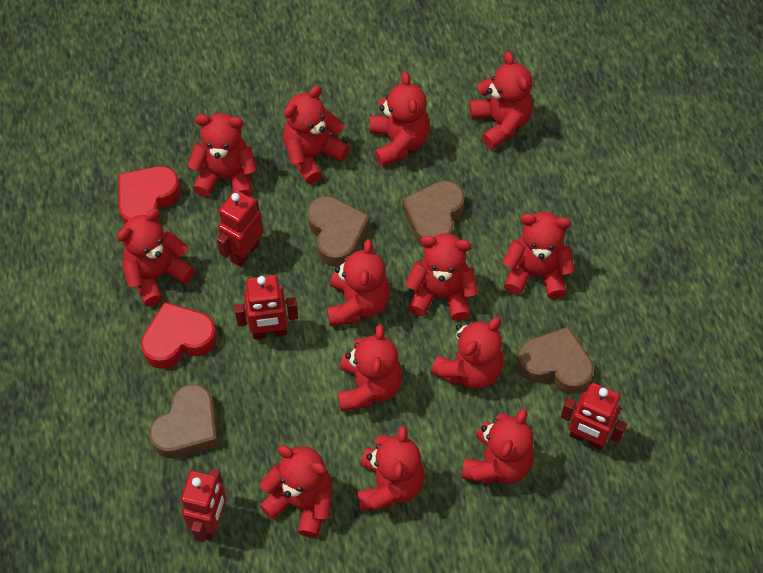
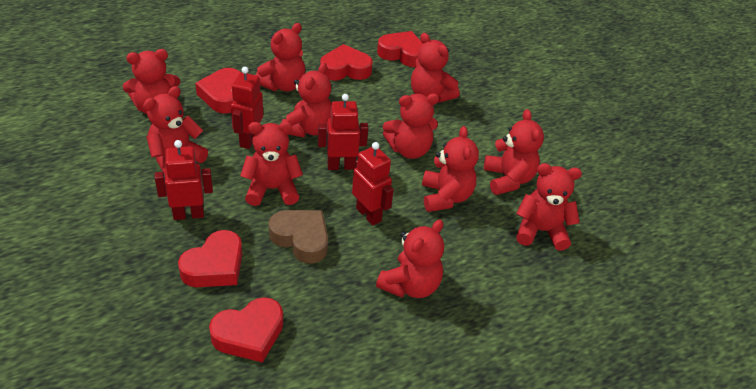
brown heart: [149,384,218,458] [307,196,370,267] [402,181,465,248] [517,327,594,394] = 4 -> [269,210,328,264] = 1
red heart: [118,166,181,225] [141,302,217,369] = 2 -> [178,230,242,287] [195,68,240,114] [209,297,283,363] [320,44,373,81] [377,31,423,67] = 5
red teddy bear: [117,209,195,306] [187,113,257,197] [259,445,332,538] [283,86,350,184] [327,239,390,326] [338,324,402,412] [357,426,425,511] [370,72,430,167] [405,233,478,321] [431,317,503,389] [462,408,534,484] [469,52,533,150] [502,212,575,299] = 13 -> [123,49,180,114] [143,86,208,175] [240,122,303,206] [256,23,305,91] [282,63,331,137] [376,219,444,298] [383,94,439,159] [411,33,459,103] [422,126,479,212] [484,109,544,195] [516,163,582,251] = 11

